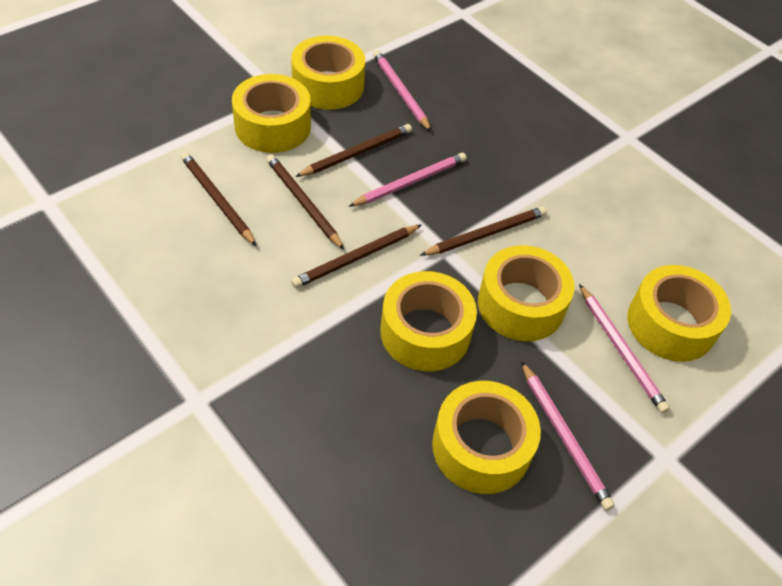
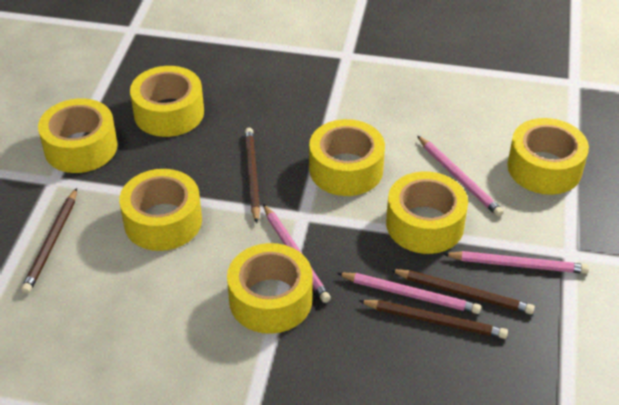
brown pencil: [181,152,256,246] [266,154,344,250] [291,224,422,288] [295,124,412,177] [420,206,547,256] = 5 -> [21,188,77,294] [245,128,260,223] [359,300,508,339] [390,269,535,314] = 4
yellow tape: [232,74,311,153] [291,36,365,110] [380,271,477,371] [432,381,541,494] [478,245,575,341] [627,265,731,362] = 6 -> [38,98,118,173] [119,169,202,251] [130,66,204,137] [227,243,313,334] [309,119,385,196] [386,172,468,254] [507,118,589,195] = 7

